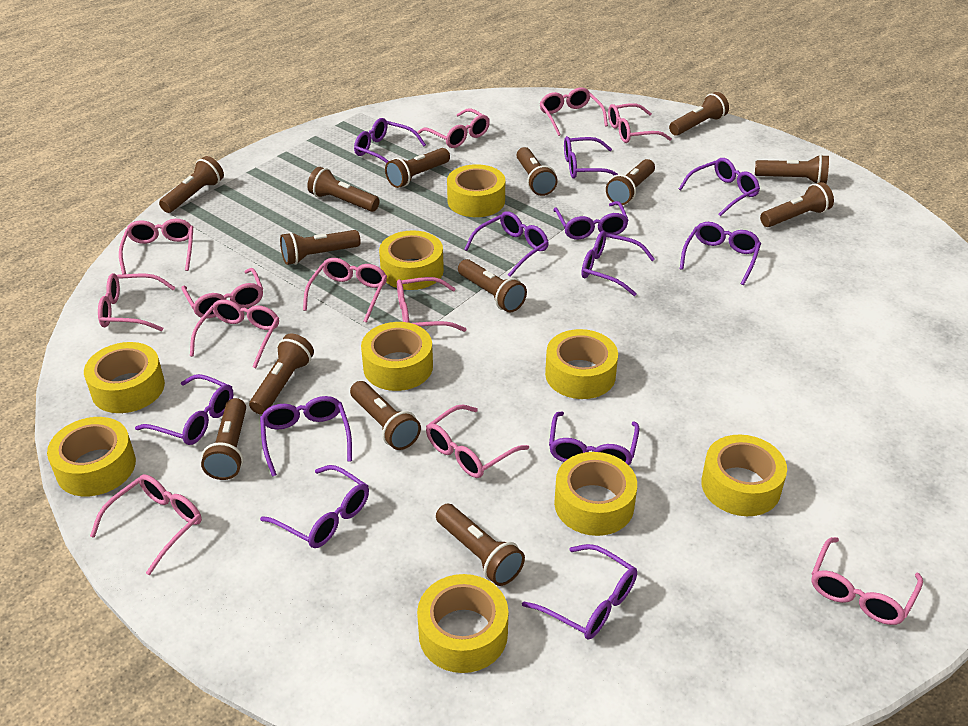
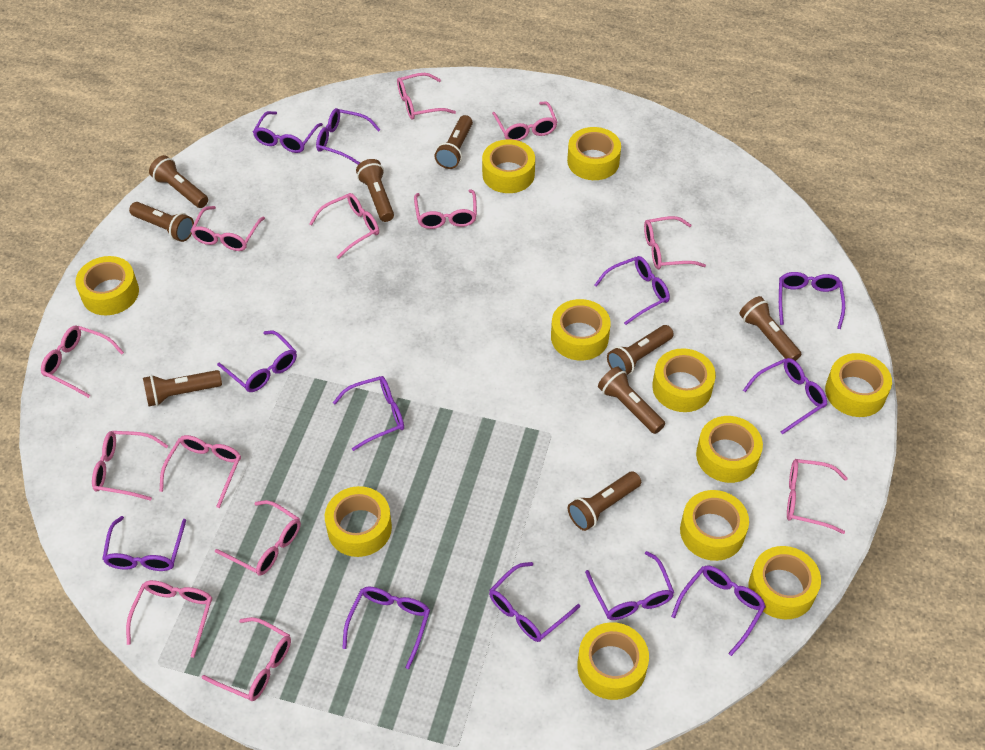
brown flashlight: [159,156,224,213] [201,398,246,480] [249,334,314,415] [280,230,361,265] [307,167,380,212] [350,381,421,450] [385,148,450,188] [436,504,525,586] [458,259,527,312] [516,147,558,196] [606,159,655,205] [669,92,729,136] [755,154,829,184] [760,182,834,227] = 14 -> [129,202,194,242] [143,370,222,406] [149,155,208,208] [356,159,394,222] [435,115,473,169] [568,471,641,531] [598,367,665,434] [607,325,674,375] [739,296,801,361] = 9
pink glasses: [90,474,202,575] [98,273,176,331] [119,219,193,274] [182,268,263,318] [190,299,279,368] [303,258,387,323] [397,277,467,332] [417,108,490,148] [426,404,529,478] [540,87,608,136] [608,103,672,143] [811,537,923,625] = 12 -> [41,325,124,398] [92,431,168,501] [126,580,212,658] [160,435,241,508] [191,206,265,251] [202,617,291,701] [215,500,301,576] [309,193,379,259] [397,73,456,120] [414,189,477,229] [492,101,557,141] [644,216,706,269] [787,459,848,534] = 13
yellow tape: [47,417,136,496] [84,342,165,413] [361,322,433,391] [379,230,444,290] [417,574,508,673] [447,164,505,217] [545,329,618,399] [554,452,637,536] [701,435,787,516] = 9 -> [75,256,139,315] [325,486,392,557] [482,139,535,193] [551,299,611,361] [567,127,621,180] [577,622,649,700] [652,348,716,412] [680,490,749,561] [696,416,763,483] [749,546,821,619] [825,353,892,417] = 11

